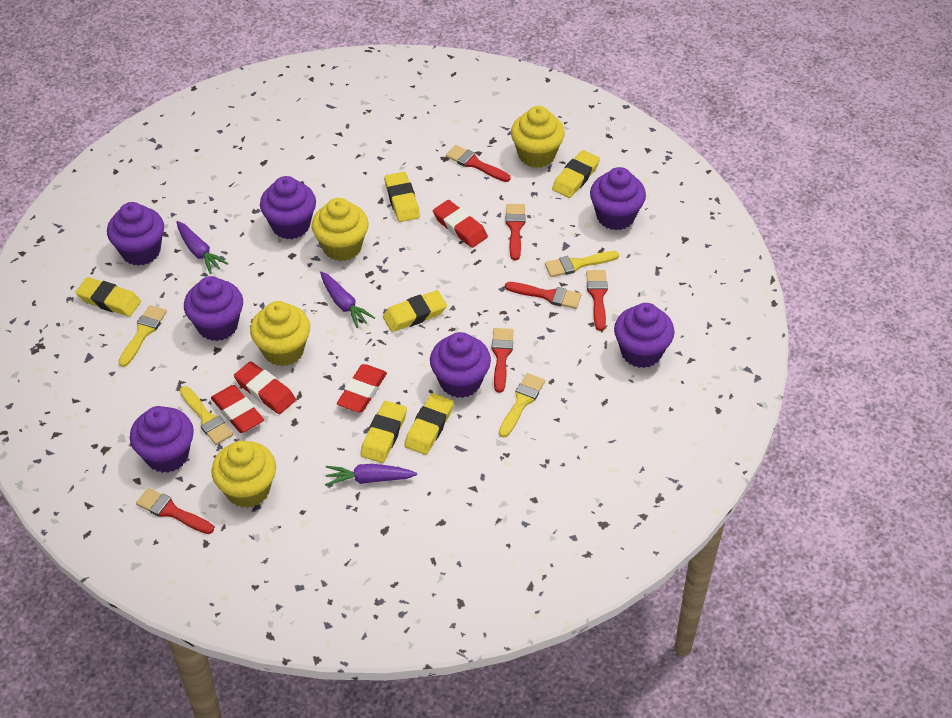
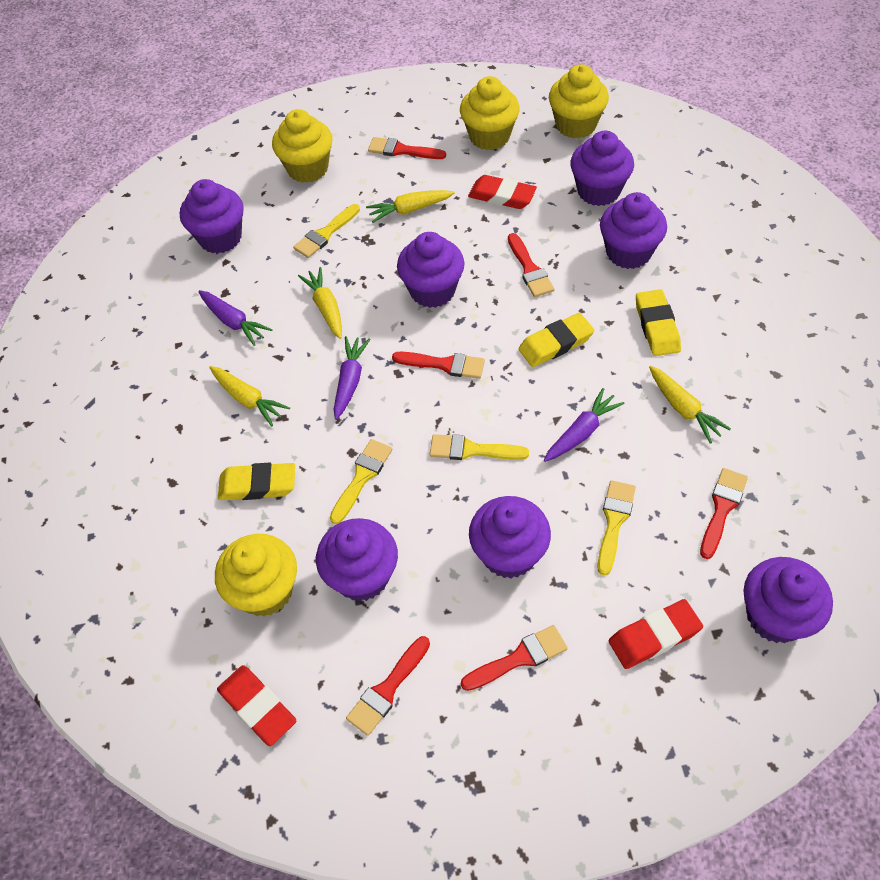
red eraser: [211,385,264,433] [234,361,296,414] [337,364,387,412] [433,200,488,248] = 4 -> [217,665,296,746] [468,175,537,209] [609,599,703,669] = 3
yellow carrot: none = 0 -> [209,366,290,426] [298,267,342,339] [366,190,455,223] [649,366,731,444] = 4
yellow eraser: [75,277,141,317] [360,401,407,463] [383,290,447,332] [384,172,420,222] [404,393,454,455] [552,150,600,198] = 6 -> [218,463,295,500] [518,313,594,367] [636,289,681,356] = 3

